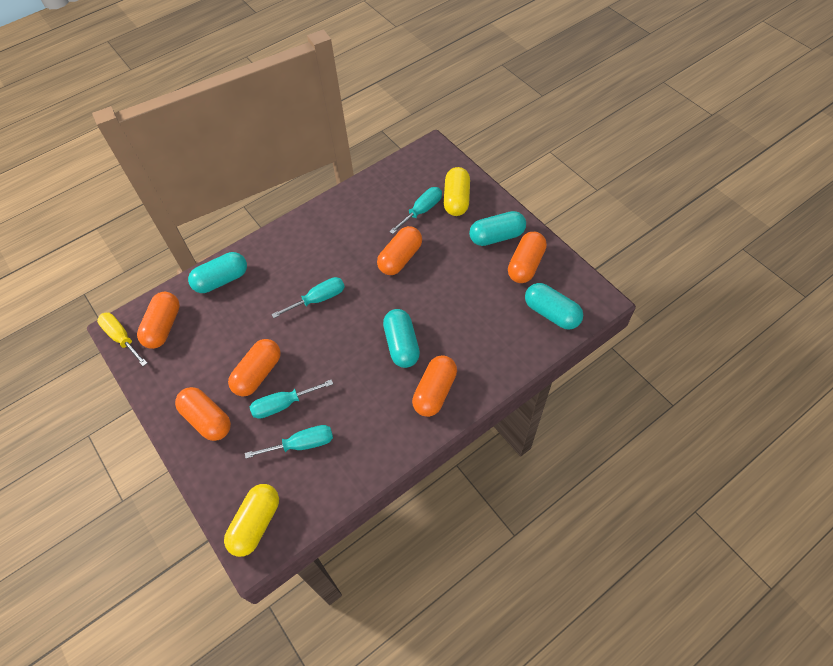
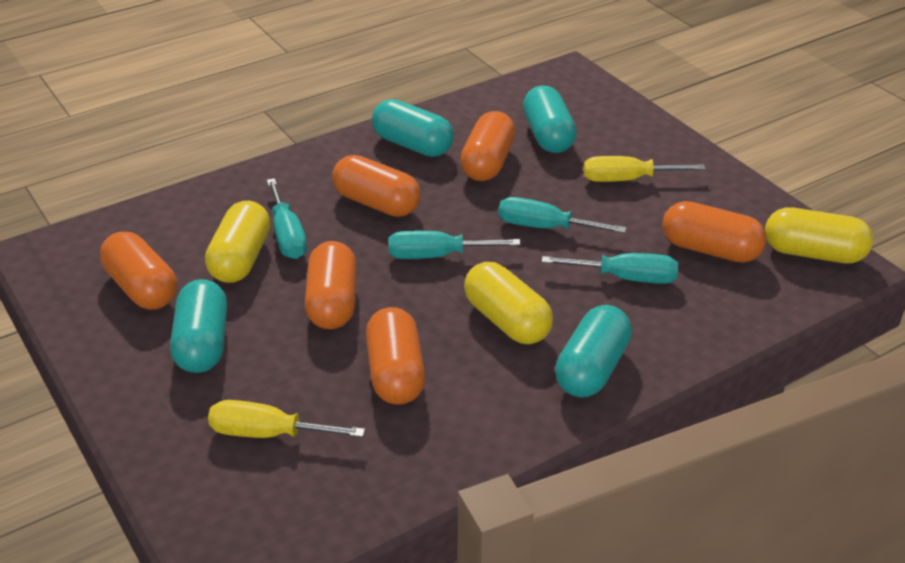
yellow capsule: [224,484,279,557] [444,167,470,216] = 2 -> [205,201,270,283] [464,262,553,344] [765,207,873,264] = 3
yellow screwdriver: [97,313,147,366] = 1 -> [208,400,365,438] [583,156,706,182] = 2

